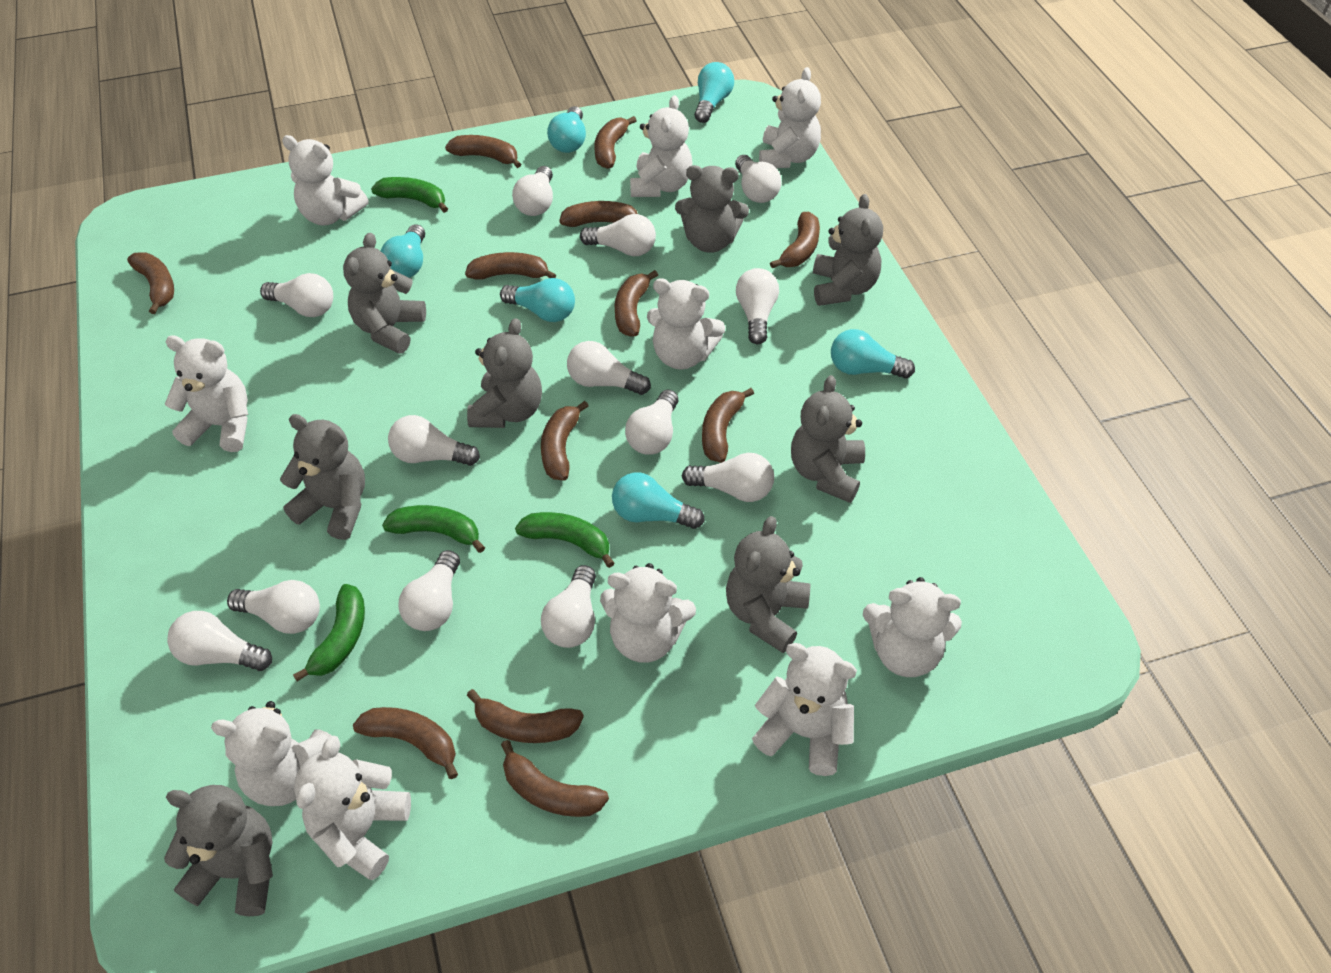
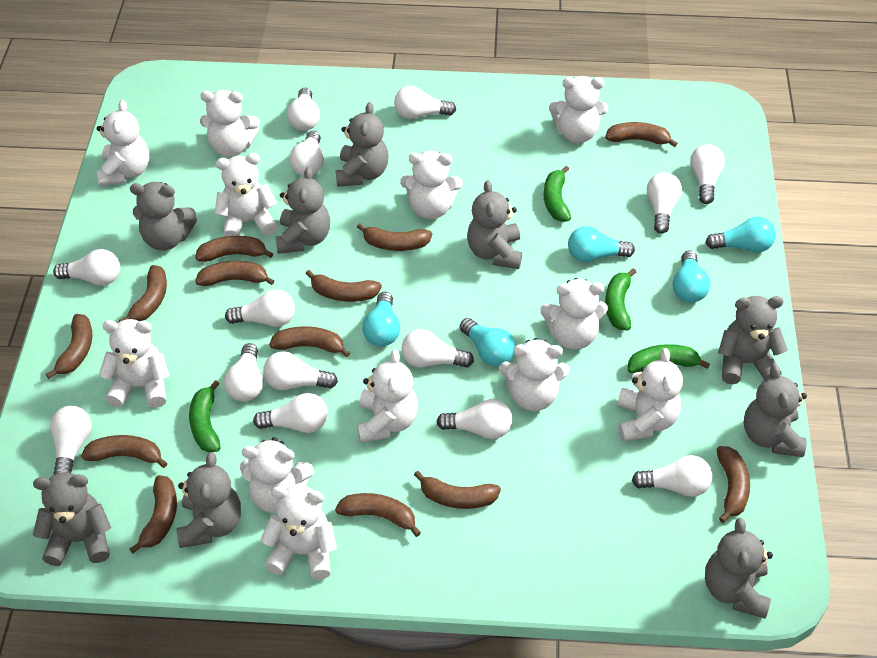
brown banana: [127,252,174,314] [353,707,458,779] [445,135,521,168] [465,252,556,280] [467,689,584,743] [501,740,609,817] [541,401,589,481] [559,201,638,227] [594,116,637,169] [615,270,658,336] [702,388,754,463] [770,212,820,268] = 12 -> [46,314,92,379] [81,435,167,468] [119,265,167,322] [130,475,177,554] [195,236,273,262] [195,261,274,286] [269,326,350,357] [305,270,382,302] [335,493,421,537] [357,224,432,251] [414,470,501,509] [605,122,678,147] [717,446,750,523] = 13
grey teddy bear: [164,785,273,916] [280,414,365,540] [343,233,426,354] [467,318,542,428] [675,165,749,253] [726,516,810,653] [791,375,865,503] [813,194,883,306] = 8 -> [33,472,111,566] [130,182,197,251] [176,452,241,548] [276,167,330,254] [336,102,389,187] [467,180,522,269] [705,518,773,619] [718,296,788,384] [744,365,807,457] = 9
turquoise light bulb: [381,224,425,278] [500,278,575,322] [547,106,586,153] [612,472,704,529] [694,62,734,123] [831,329,915,379] = 6 -> [362,292,400,346] [460,318,516,367] [568,226,635,262] [673,250,710,303] [705,217,776,253] = 5
white light bulb: [167,611,272,671] [227,580,320,634] [260,273,333,317] [388,415,480,466] [398,550,460,631] [512,166,553,216] [541,565,596,648] [567,341,651,395] [580,214,656,256] [625,390,678,454] [682,453,774,502] [735,155,782,203] [736,268,779,344] = 13 -> [50,406,92,475] [53,249,120,286] [224,343,264,402] [225,289,295,327] [253,393,328,433] [263,351,338,390] [287,88,320,131] [289,131,324,176] [394,86,456,119] [402,329,474,368] [437,399,512,439] [632,455,713,497] [647,172,682,234] [690,144,725,204] = 14
white teddy bear: [165,335,248,452] [211,701,332,806] [282,135,369,225] [294,735,411,880] [600,563,696,663] [630,95,692,197] [647,278,725,370] [752,643,857,776] [759,67,821,168] [863,577,962,677] = 10 -> [97,100,149,186] [99,319,170,408] [200,90,260,157] [214,153,277,237] [240,437,314,513] [260,485,337,580] [357,349,418,443] [400,151,463,219] [499,338,569,411] [540,278,608,349] [549,76,608,143] [617,348,683,442] = 12

